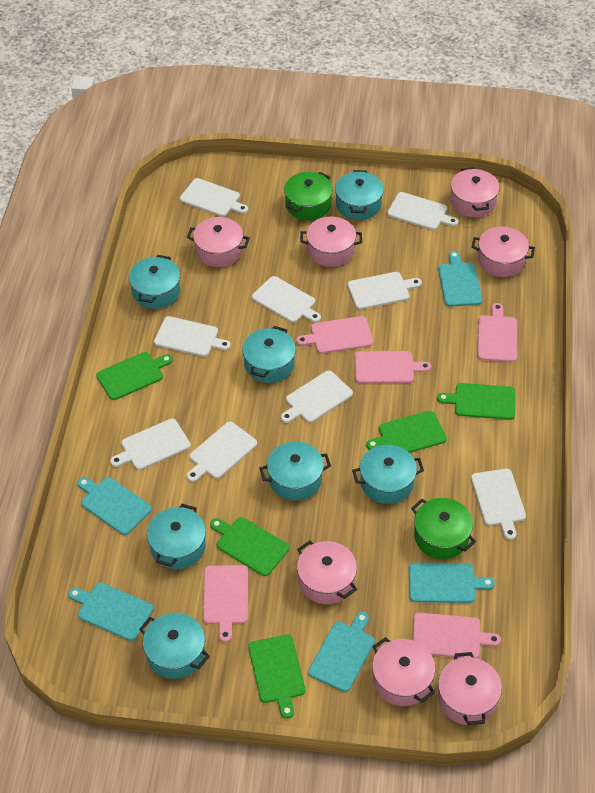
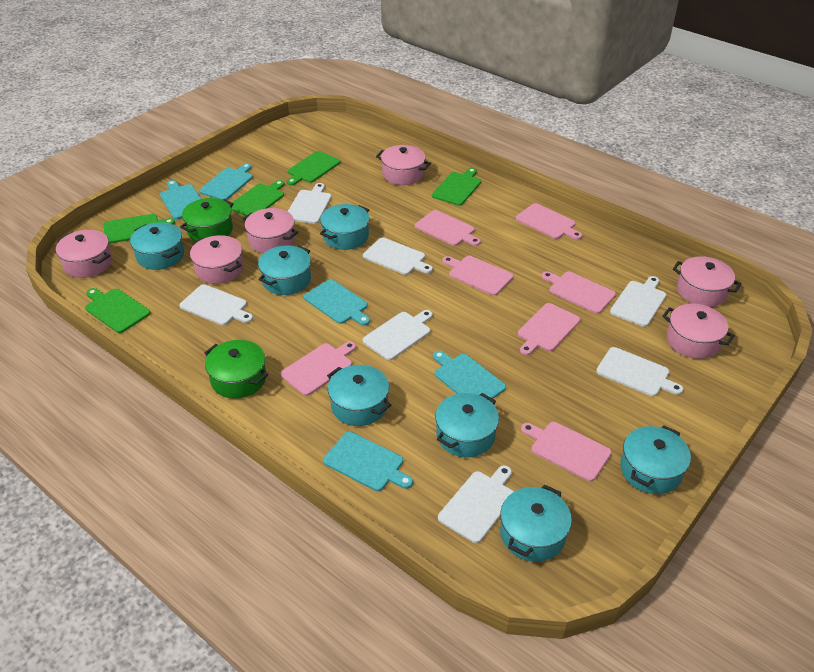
pink cutting board: [203,565,248,642] [296,316,373,354] [354,351,431,383] [413,613,501,658] [478,303,517,362] = 5 -> [280,341,356,396] [415,210,481,246] [442,256,513,296] [516,203,582,240] [518,303,580,355] [521,422,612,482] [541,271,616,314] = 7
pink pot: [187,217,250,267] [297,540,357,604] [300,217,362,267] [372,637,435,706] [438,652,502,725] [450,167,500,217] [472,227,535,277] = 7 -> [56,230,112,278] [190,235,244,284] [242,208,298,254] [376,145,431,185] [662,304,735,359] [673,256,741,307] = 6
white cutting board: [110,419,191,470] [154,316,231,357] [180,178,248,217] [187,422,257,482] [252,276,321,323] [281,370,353,423] [348,272,422,309] [387,192,458,230] [471,469,526,540] = 9 -> [179,284,253,325] [287,183,332,224] [363,238,433,275] [363,310,433,360] [438,465,514,543] [596,347,683,397] [610,276,666,327] = 7

